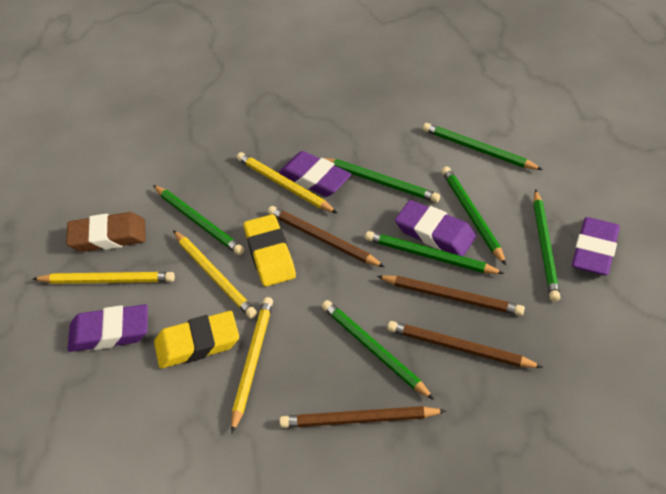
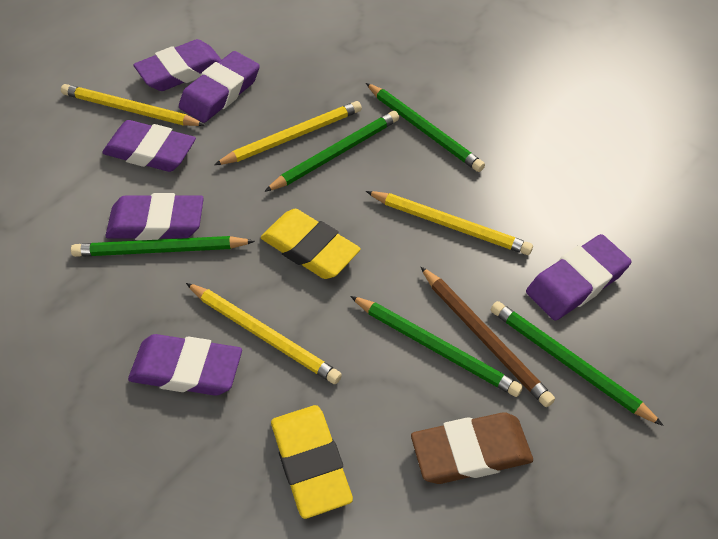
brown pencil: [268,206,384,267] [279,406,446,428] [377,275,525,316] [388,321,543,368] = 4 -> [421,267,555,407] = 1
green pencil: [153,185,244,255] [322,300,434,400] [324,158,440,202] [365,231,505,274] [423,123,543,170] [442,167,506,265] [533,189,560,302] = 7 -> [71,236,255,257] [264,111,399,192] [350,296,523,397] [366,83,485,172] [491,301,664,426] = 5
purple eraser: [67,304,148,352] [278,151,351,197] [395,200,476,257] [572,217,620,275] = 4 -> [102,120,196,172] [105,193,204,240] [128,334,242,396] [133,39,221,91] [179,51,260,123] [526,234,631,321] = 6

